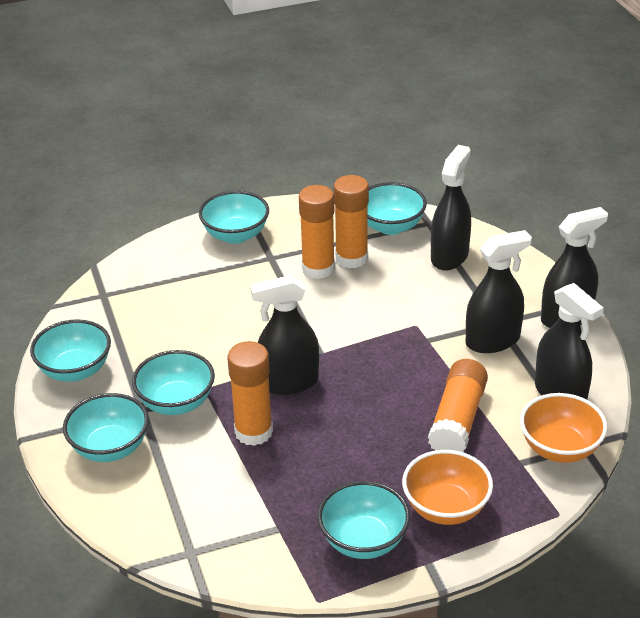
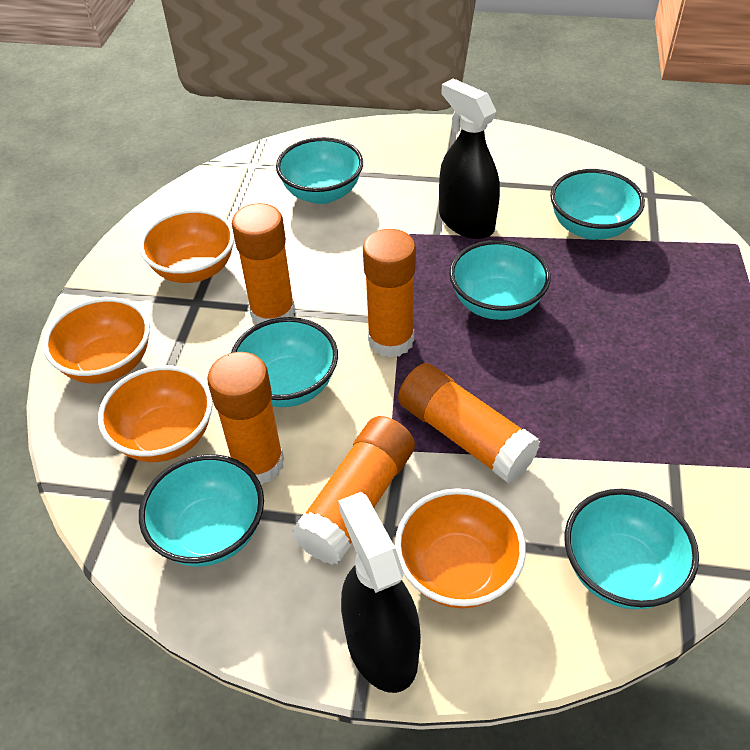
black spray bottle: [250,275,319,395] [431,145,471,271] [466,230,532,353] [535,283,604,399] [541,207,608,328] = 5 -> [338,492,421,693] [439,78,500,239] = 2
orange bowl: [402,450,493,525] [520,393,608,463] = 2 -> [43,297,150,384] [98,365,213,462] [139,209,235,283] [395,488,526,608] = 4
orange glue stick: [228,341,273,446] [299,185,335,279] [334,175,369,269] [428,359,488,453] = 4 -> [207,352,284,485] [232,203,295,324] [292,416,415,565] [363,229,416,358] [398,363,540,484] = 5

